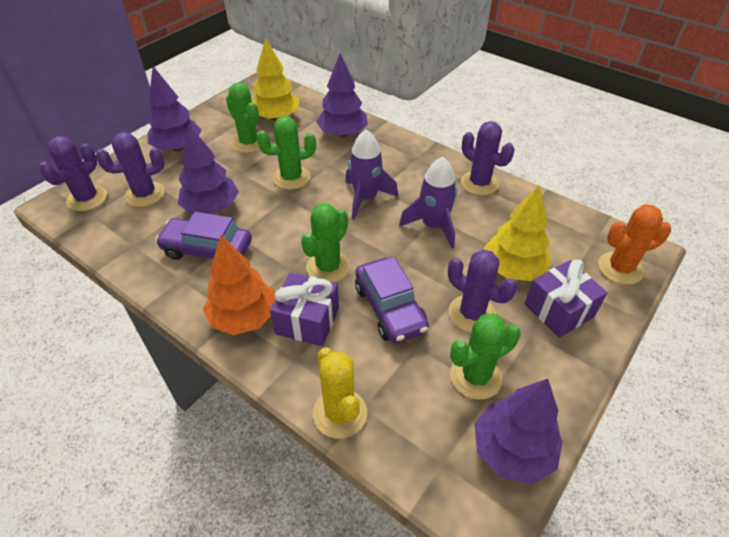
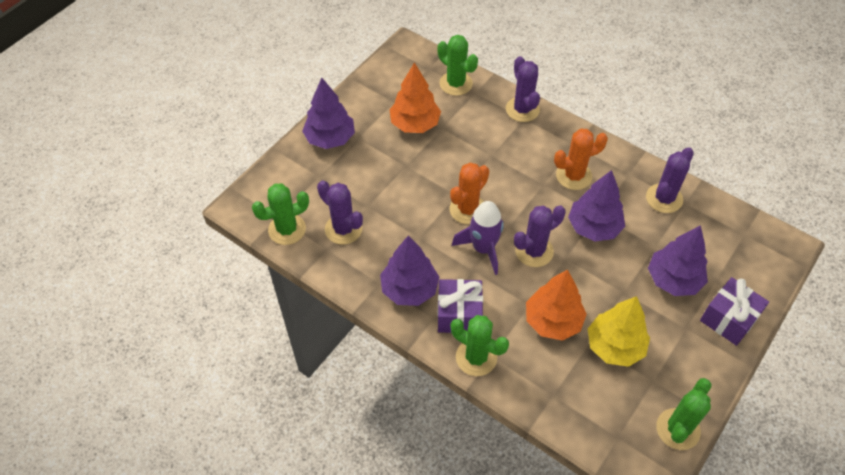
orange cactus: [598,204,671,285] = 1 -> [450,163,489,224] [554,129,608,190] = 2
orange tree: [203,235,275,335] = 1 -> [389,62,441,133] [526,269,587,341] = 2
purple car: [155,212,252,260] [355,257,429,343] = 2 -> none = 0
purple rocket: [345,130,398,220] [399,157,457,248] = 2 -> [452,201,504,275] = 1
yellow cactus: [313,347,367,439] = 1 -> none = 0
yellow tree: [252,38,299,121] [483,185,551,281] = 2 -> [588,296,650,367] = 1

